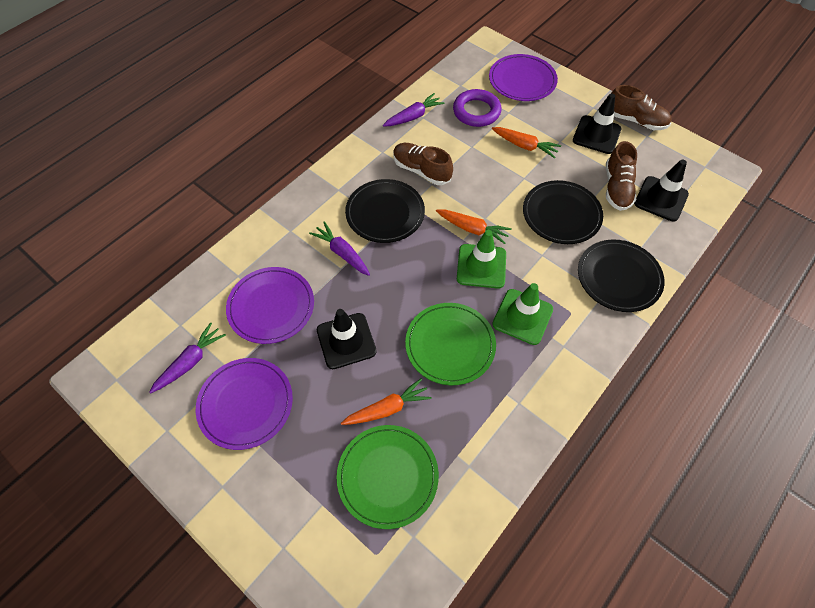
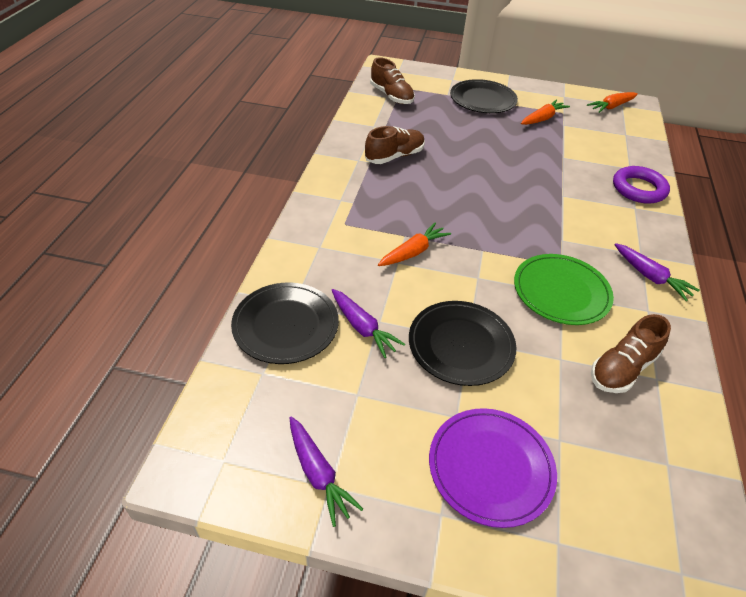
black traffic cone: [317,309,377,369] [573,93,621,154] [634,159,689,221] = 3 -> none = 0
green plate: [337,425,439,529] [405,303,496,385] = 2 -> [514,254,614,325] = 1
green traffic cone: [457,230,506,289] [492,283,553,345] = 2 -> none = 0
purple plate: [196,358,293,450] [226,267,314,344] [489,54,558,101] = 3 -> [429,408,557,528] = 1

